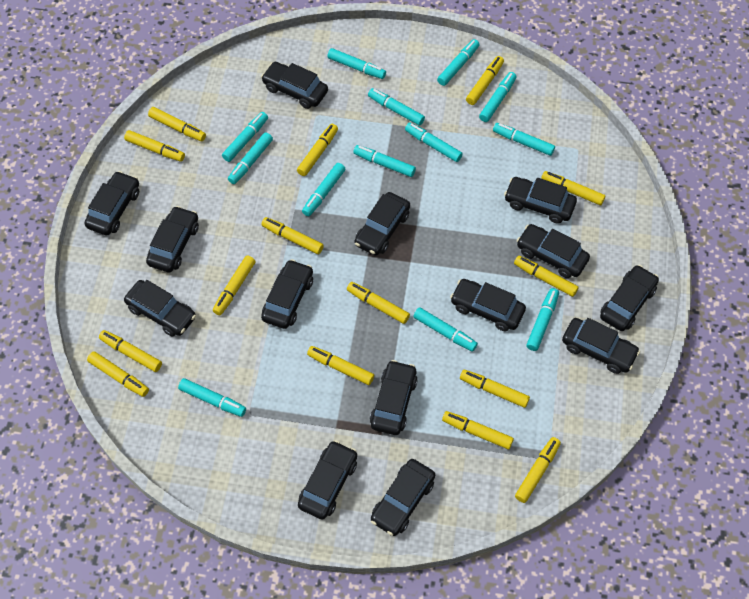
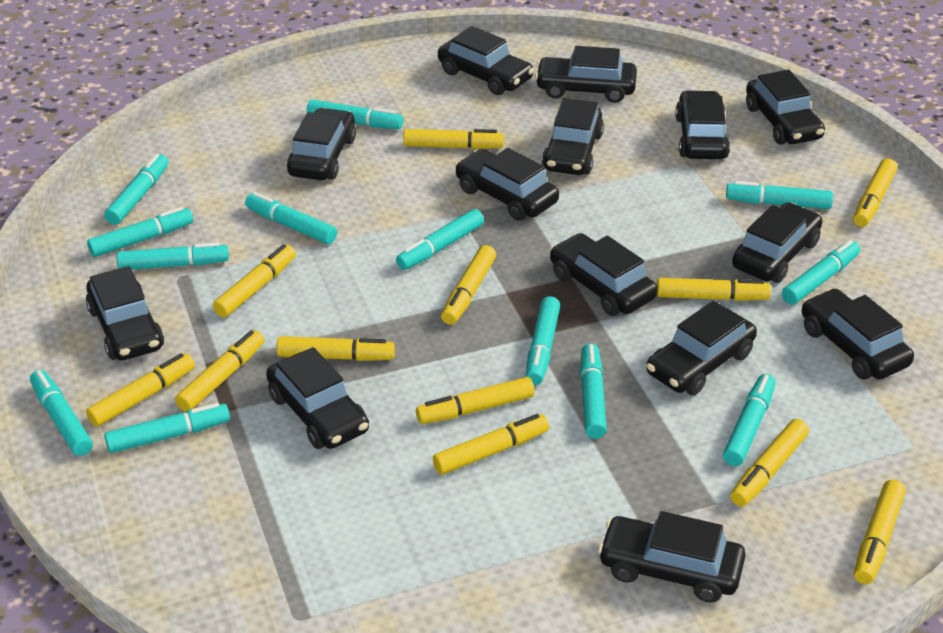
yellow marker: [87,351,149,397] [99,330,162,372] [124,130,185,162] [148,107,206,141] [213,256,255,315] [261,217,324,254] [297,124,338,176] [307,346,374,385] [347,282,410,324] [442,411,514,449] [460,370,530,408] [466,56,504,105] [514,256,579,297] [515,437,561,503] [541,171,605,205] = 15 -> [86,353,195,427] [175,330,264,412] [213,244,296,317] [276,336,395,361] [403,129,504,149] [416,377,535,424] [433,414,549,475] [441,245,496,325] [657,278,771,301] [730,419,809,506] [853,159,897,227] [854,479,906,584] = 12

